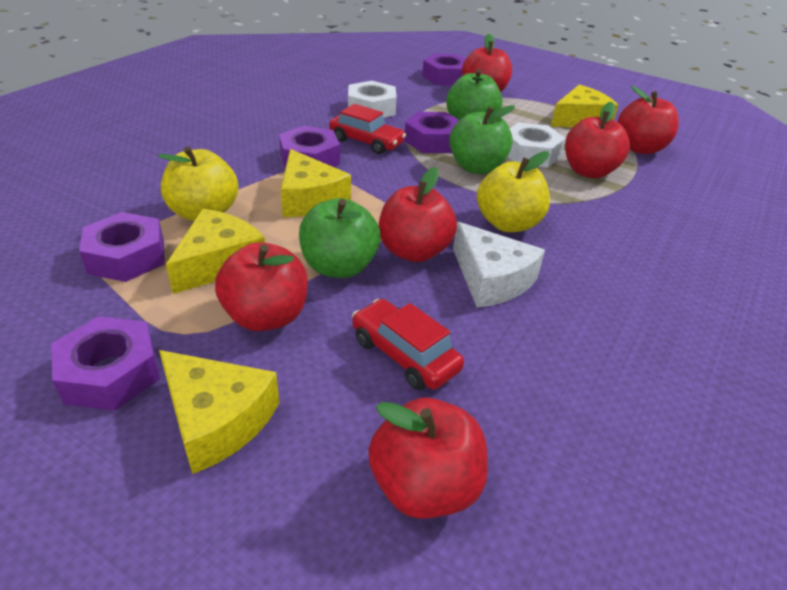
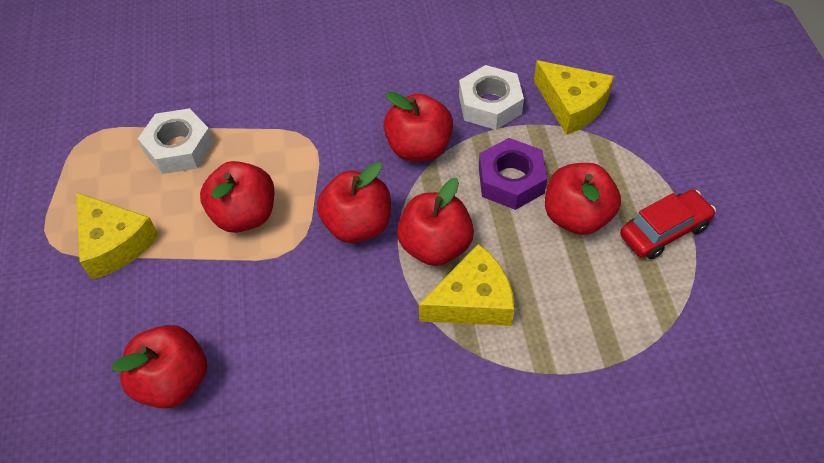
green apple: [299,198,381,278] [446,69,502,120] [449,105,515,174] = 3 -> none = 0
purple nut: [51,316,160,411] [79,212,165,282] [279,126,340,168] [404,112,459,153] [422,53,465,86] = 5 -> [479,138,547,210] = 1
red car: [329,104,406,154] [352,299,464,390] = 2 -> [620,190,716,259] = 1
white cheese: [453,222,545,308] = 1 -> none = 0
yellow apple: [158,146,238,221] [477,151,550,232] = 2 -> none = 0
yellow cheese: [159,350,280,474] [166,209,265,294] [281,149,351,217] [551,84,618,127] = 4 -> [76,192,159,279] [419,244,515,326] [534,60,614,135] = 3

